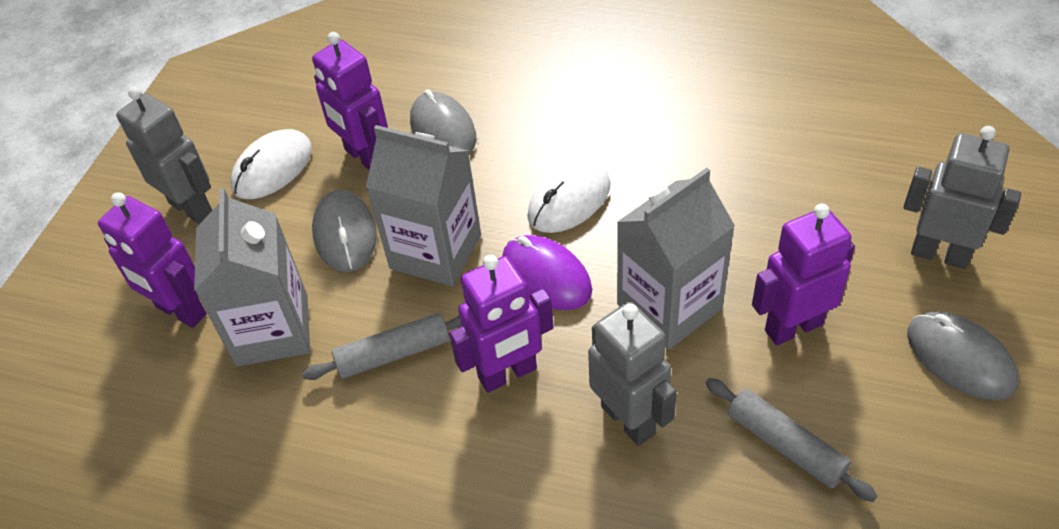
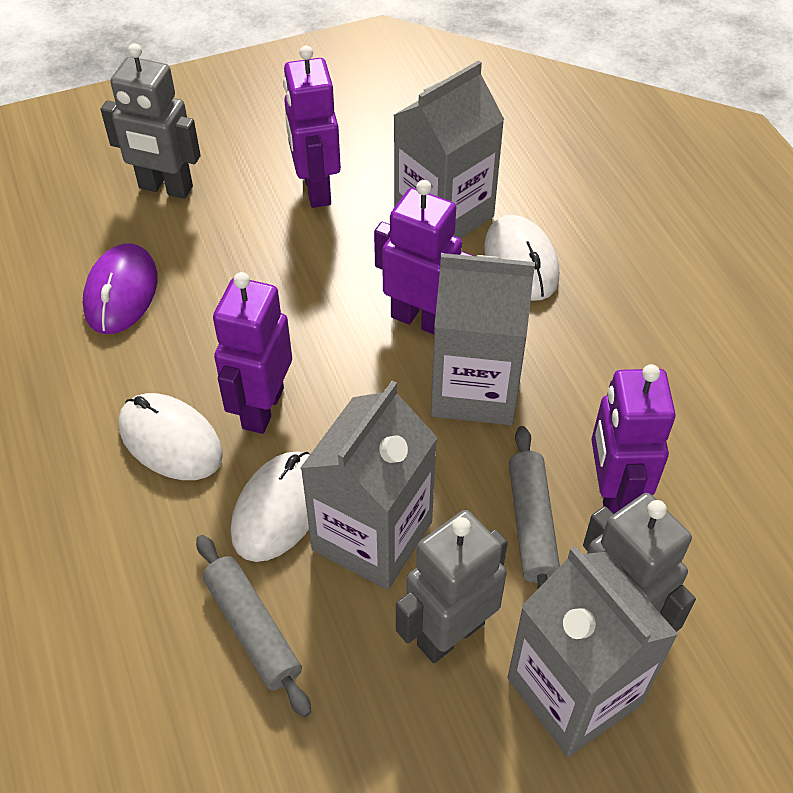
grey carton: [194,188,310,367] [366,125,481,287] [617,168,735,350] = 3 -> [300,381,438,590] [394,60,504,239] [431,253,535,425] [507,546,679,757] = 4
grey mouse: [312,190,377,272] [410,89,476,154] [907,311,1018,400] = 3 -> none = 0
white mouse: [230,129,312,199] [527,161,611,233] = 2 -> [118,393,223,480] [231,452,310,562] [484,215,559,301] = 3

